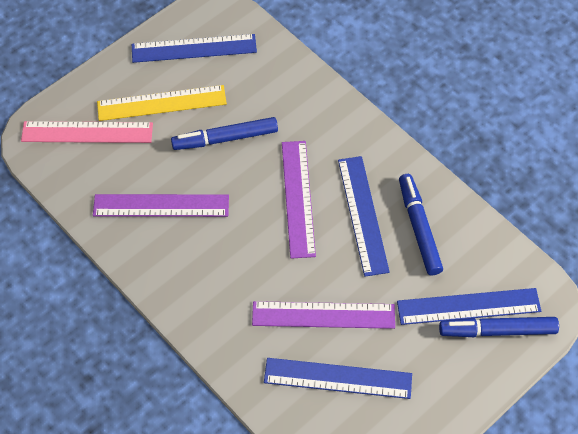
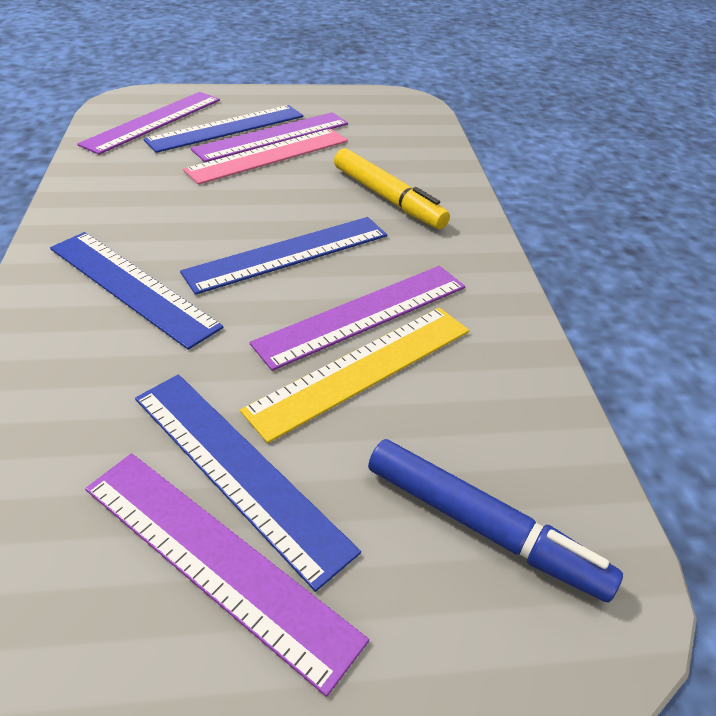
blue marker: [171,117,278,150] [399,174,443,276] [439,317,559,337] = 3 -> [368,439,623,603] = 1
purple ruler: [93,194,229,217] [252,301,395,329] [282,141,316,259] = 3 -> [77,92,220,155] [85,453,369,697] [191,112,348,162] [250,266,465,371] = 4
yellow marker: none = 0 -> [334,148,450,229] = 1

